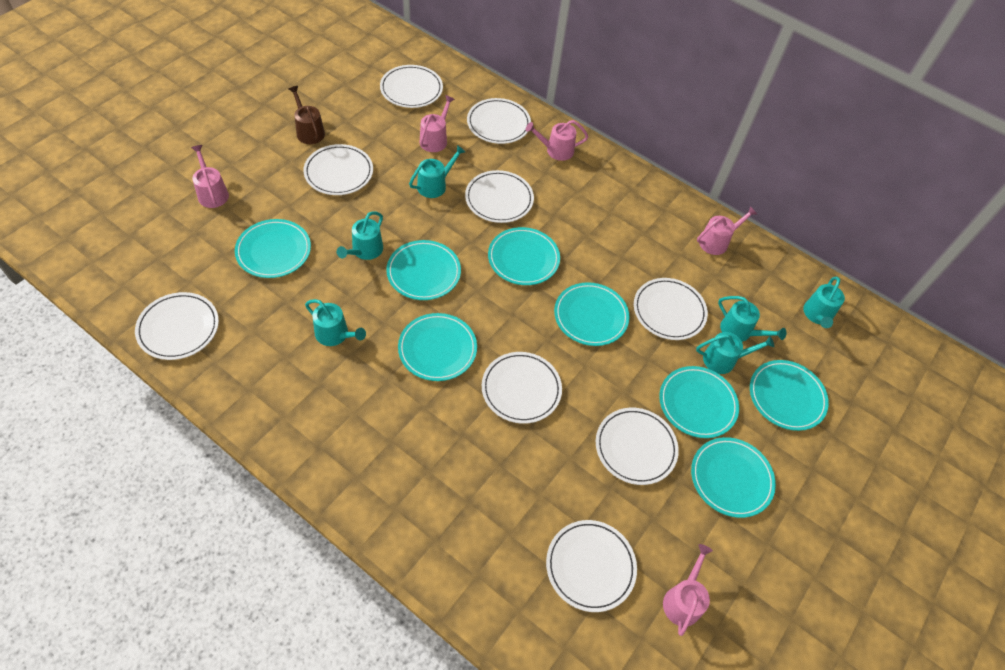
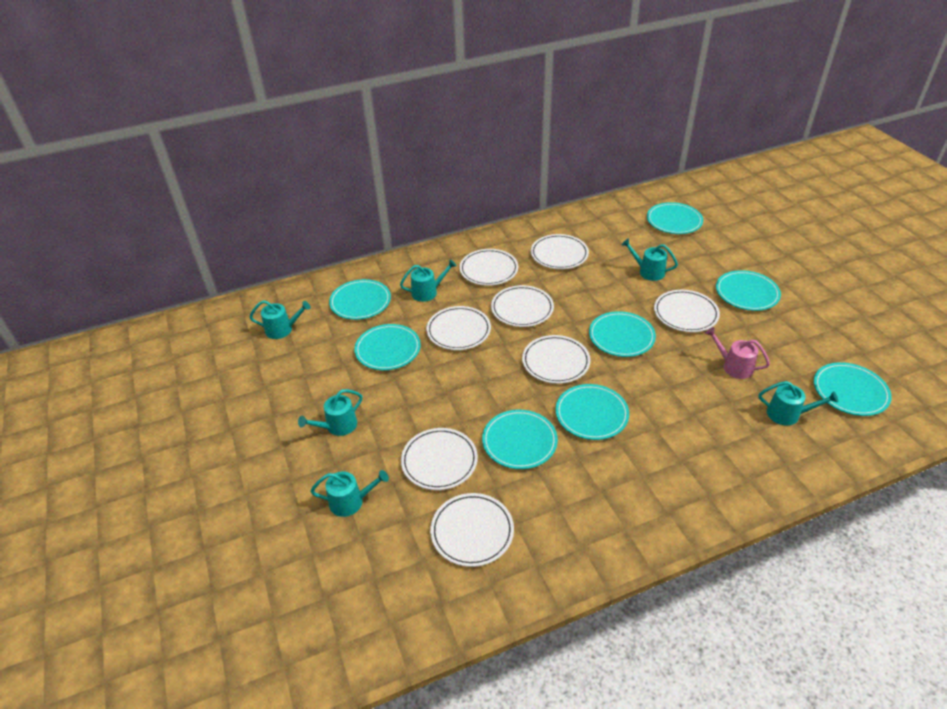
brown watering can: [289,86,325,144] = 1 -> none = 0
pink watering can: [191,145,229,208] [420,95,455,152] [526,120,588,161] [663,544,713,636] [697,206,757,255] = 5 -> [705,327,770,379] = 1
white plate: [135,292,219,360] [303,144,373,195] [380,65,443,108] [465,170,534,223] [467,98,531,144] [482,352,562,424] [546,520,637,612] [596,408,679,485] [634,278,708,340] = 9 -> [401,428,478,490] [426,306,491,350] [430,493,514,567] [459,249,518,286] [491,285,554,327] [522,335,591,384] [531,234,589,269] [654,290,720,332] = 8

